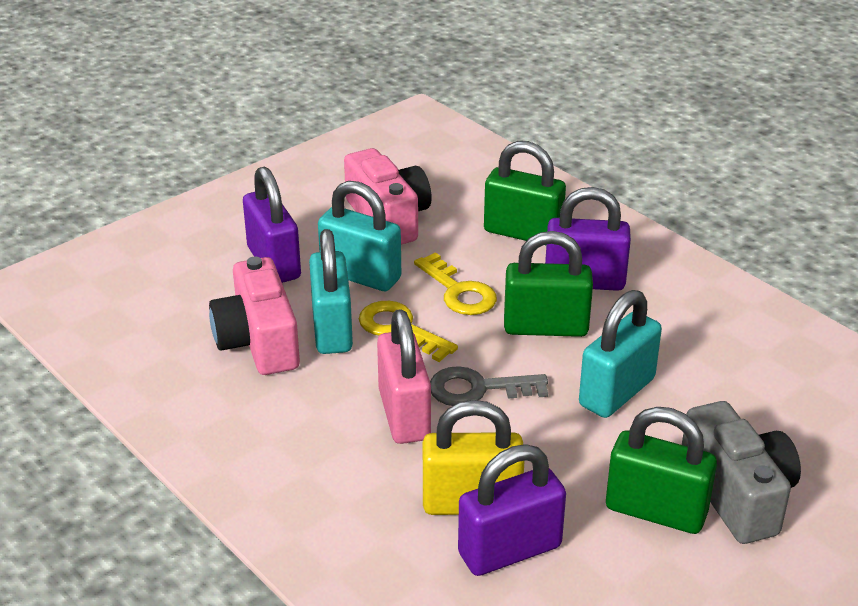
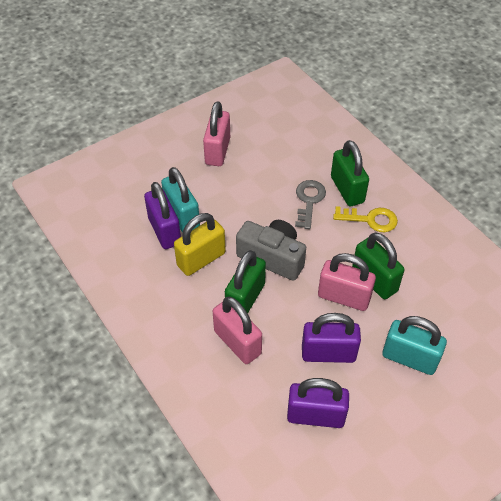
pink camera: [209,257,300,375] [344,148,432,245] = 2 -> none = 0
pink padlock: [377,309,431,444] = 1 -> [203,101,230,166] [213,297,262,364] [318,253,376,311] = 3
turquoise padlock: [309,229,353,354] [318,181,401,291] [579,290,662,418] = 3 -> [161,167,200,232] [382,316,447,375] = 2
yellow key: [359,301,458,362] [414,252,497,315] = 2 -> [333,206,398,232] = 1

